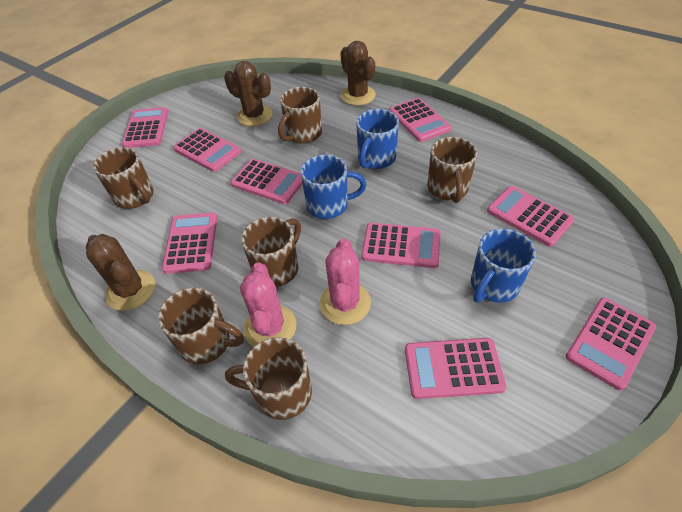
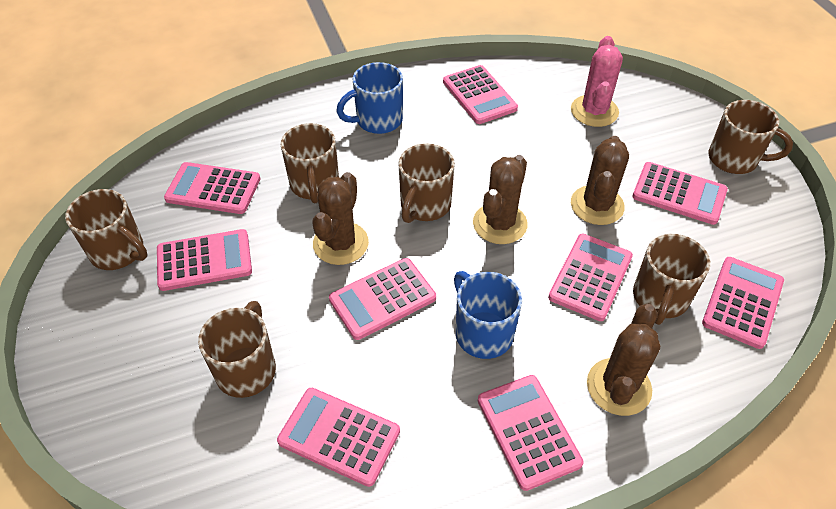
blue mug: [301,155,367,219] [356,109,399,169] [471,229,536,303] = 3 -> [336,62,403,134] [454,271,522,359] = 2
brown cactus: [86,234,155,311] [224,61,272,126] [340,41,376,106] = 3 -> [312,172,369,265] [473,155,528,244] [571,136,629,225] [587,304,660,416] = 4
pink cactus: [240,262,296,347] [320,238,371,325] = 2 -> [571,36,623,127] = 1

